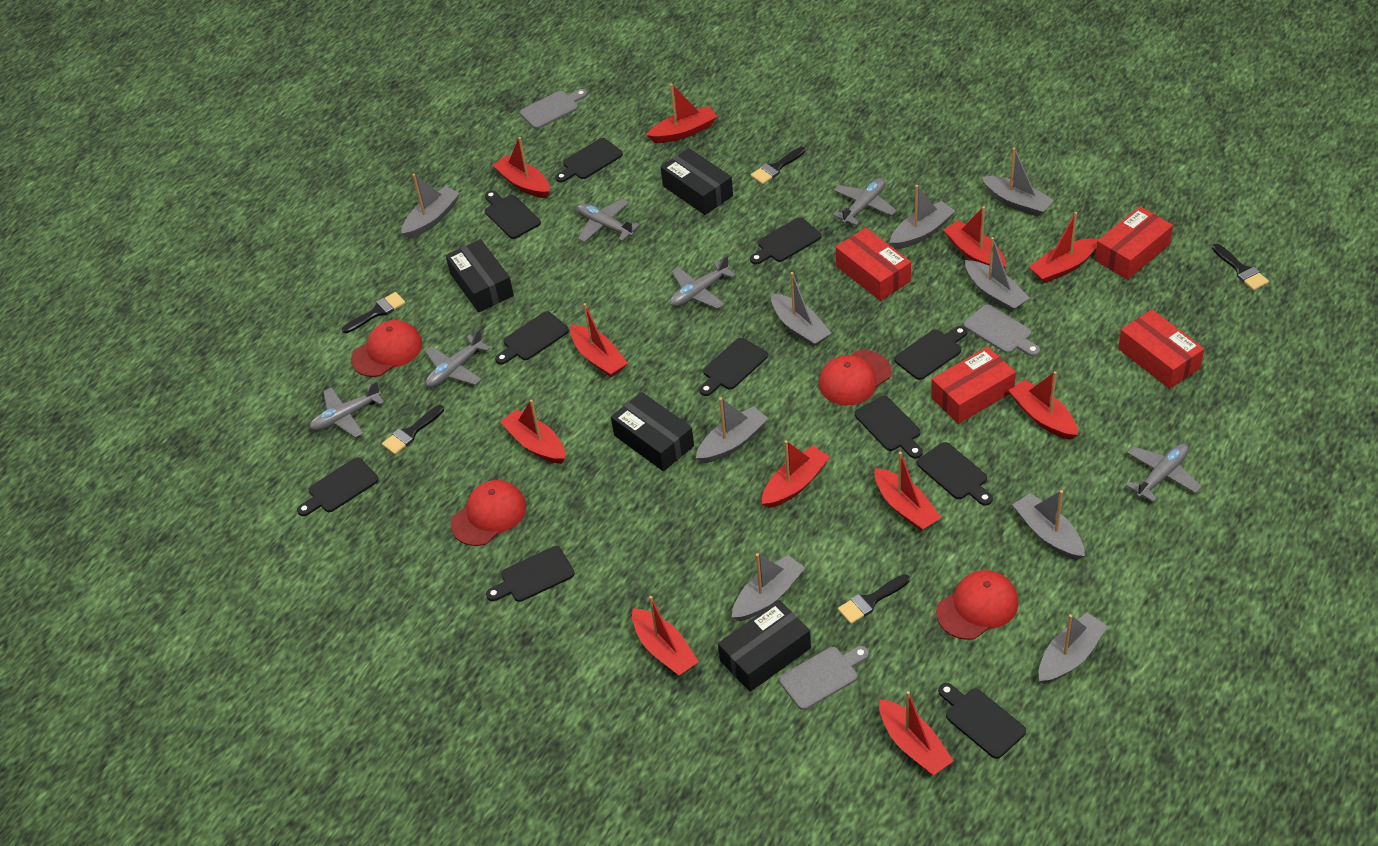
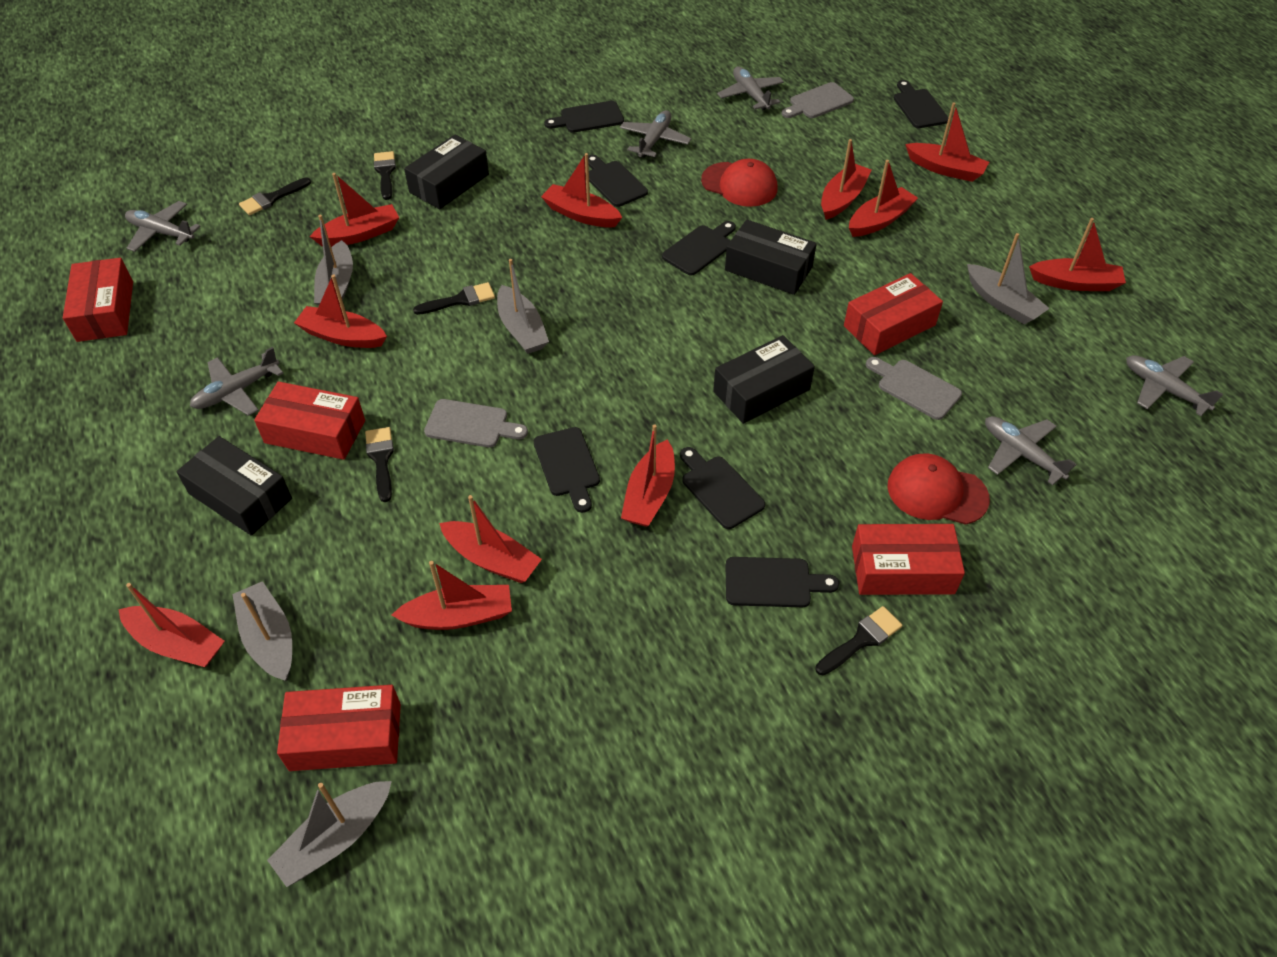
black cutting board: [297,457,378,516] [485,191,541,239] [486,546,575,602] [495,311,569,365] [555,138,623,183] [699,338,768,396] [750,217,821,264] [855,396,923,459] [894,326,967,380] [917,442,993,506] [938,683,1026,759] = 11 -> [534,427,600,513] [544,101,624,133] [588,155,648,207] [662,221,736,276] [680,447,765,529] [726,557,839,607] [894,80,949,128] = 7
grey boat: [401,174,460,239] [696,397,769,463] [732,553,805,621] [771,272,831,347] [890,185,955,249] [965,237,1030,312] [982,148,1054,217] [1013,490,1085,560] [1039,612,1108,684] = 9 -> [232,581,292,681] [267,781,392,887] [314,215,353,306] [497,259,549,354] [967,233,1050,324] = 5
red box: [836,228,911,301] [931,347,1016,424] [1095,206,1173,280] [1118,309,1204,389] = 4 -> [63,258,133,342] [254,381,365,460] [277,685,401,771] [844,273,943,355] [852,524,965,595] = 5
red cap: [351,320,422,377] [451,480,526,546] [819,350,891,405] [936,570,1019,640] = 4 -> [701,159,778,207] [888,453,990,525] = 2

